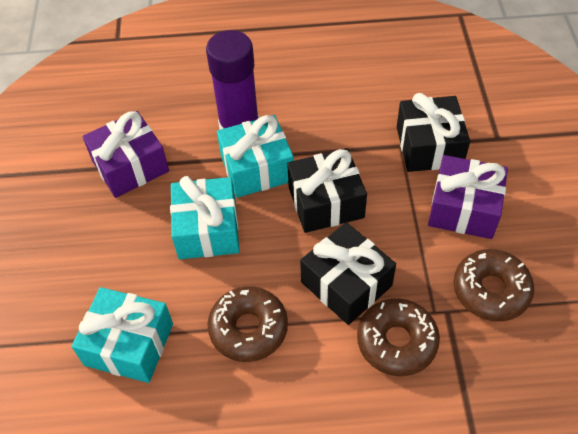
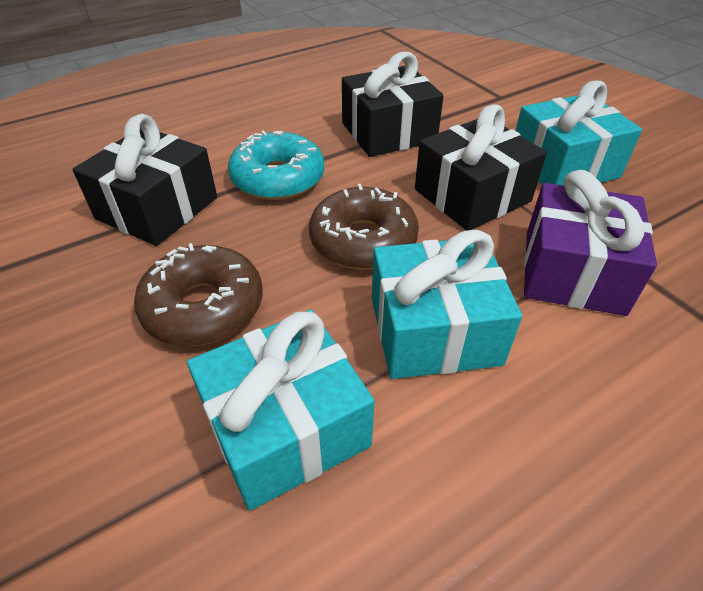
brown donut: [207,286,288,362] [357,298,440,376] [453,249,534,321] = 3 -> [134,243,263,346] [309,184,419,269] = 2
purple gift: [82,111,169,198] [428,155,508,239] = 2 -> [524,170,657,316] = 1
purple glue stick: [206,30,259,130] = 1 -> none = 0
turquoise donut: none = 0 -> [228,130,324,200] = 1

